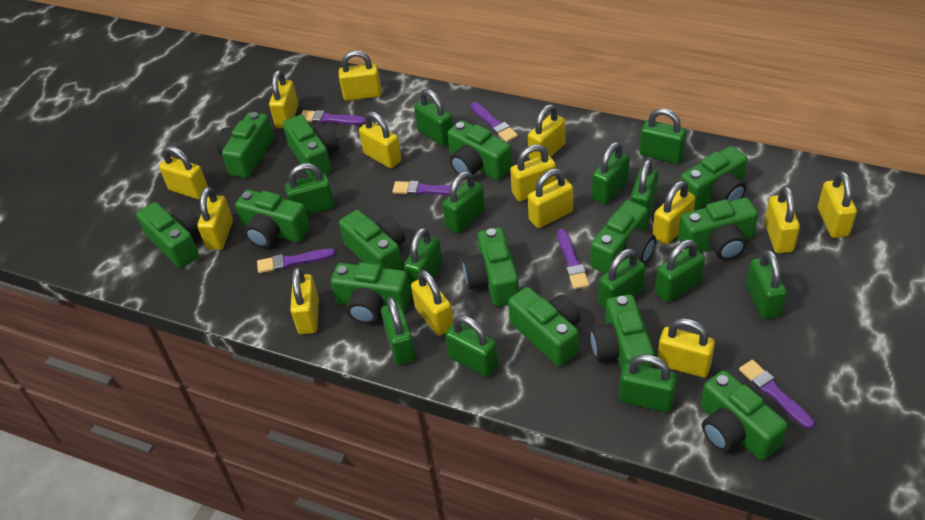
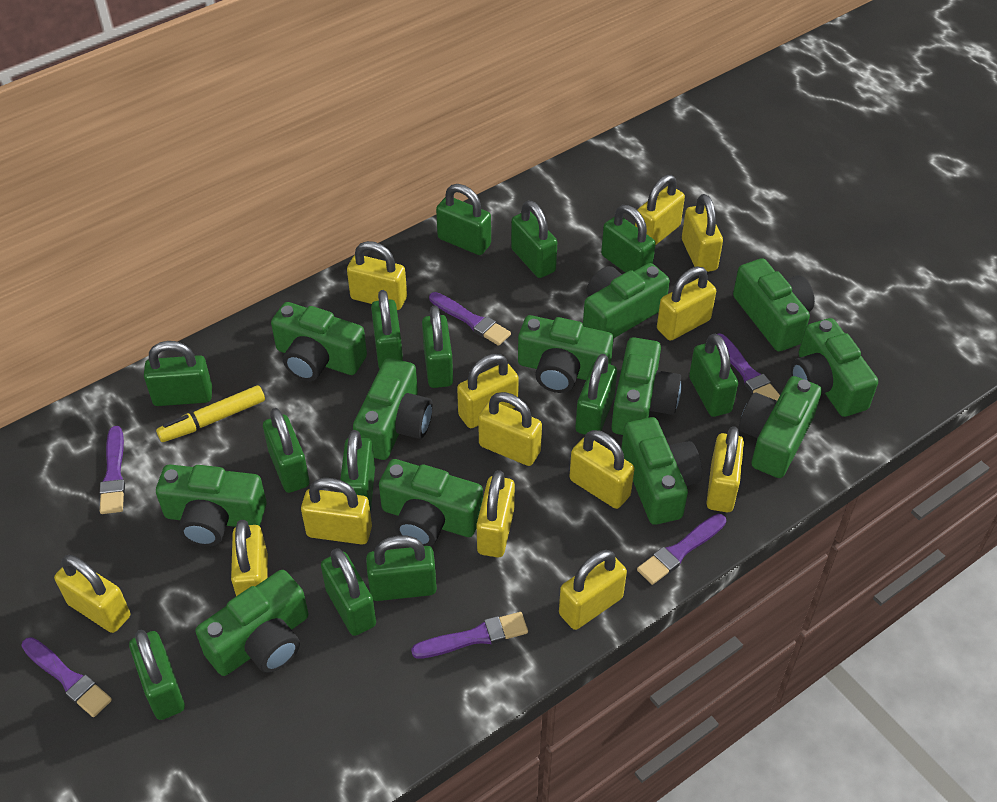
green camera: [136,202,200,268] [216,112,274,178] [235,190,310,248] [283,115,339,177] [331,262,411,324] [339,210,405,270] [447,120,512,180] [463,227,519,306] [508,287,580,366] [590,200,656,273] [590,294,655,371] [678,198,758,260] [680,146,748,211] [701,370,788,460] = 14 -> [156,465,267,546] [195,570,309,676] [271,302,367,381] [353,358,433,460] [379,459,483,546] [518,315,614,393] [583,263,670,338] [611,337,681,435] [621,417,702,525] [733,258,815,351] [739,376,822,478] [791,318,878,417] = 12
yellow marker: none = 0 -> [156,385,265,442] = 1
yellow padlock: [159,146,208,199] [197,187,233,250] [269,70,298,128] [290,267,319,334] [339,50,381,101] [359,111,402,168] [411,270,453,336] [510,144,556,201] [528,104,565,160] [528,169,573,228] [653,181,695,244] [658,318,715,378] [765,186,800,253] [818,171,857,238] = 14 -> [54,555,130,633] [231,520,268,596] [301,478,372,545] [347,241,407,310] [457,354,519,428] [476,470,515,558] [478,392,542,466] [559,550,627,630] [569,430,635,509] [635,175,685,245] [657,267,716,341] [682,194,723,272] [707,426,744,512] = 13

